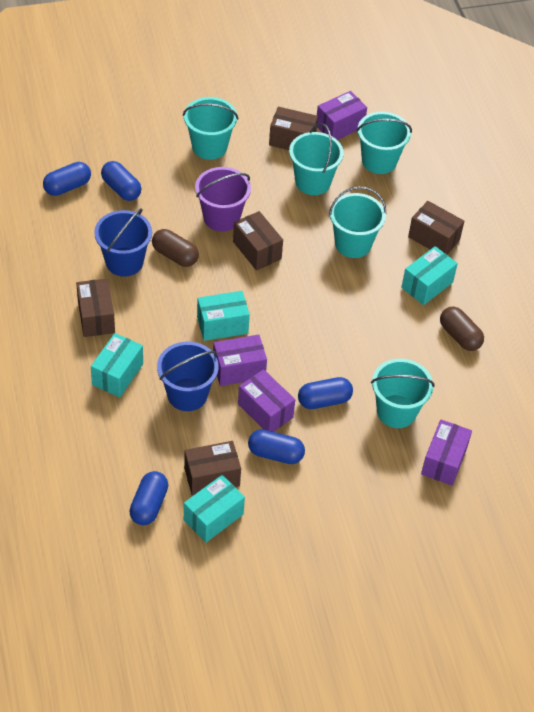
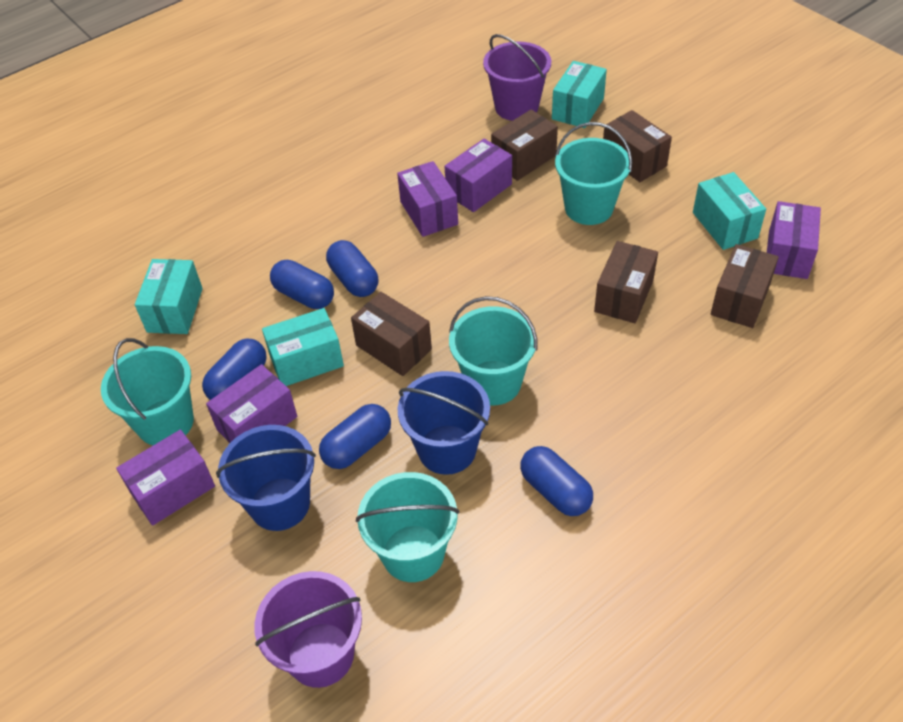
brown capsule: [152,229,199,267] [440,306,484,351] = 2 -> none = 0
purple box: [213,335,267,386] [238,369,295,432] [317,91,367,140] [421,419,472,486] = 4 -> [116,430,215,526] [206,364,297,443] [397,161,458,237] [445,139,512,212] [767,201,821,279] = 5
purple bucket: [195,167,251,232] = 1 -> [254,571,362,688] [483,34,551,121] = 2
turquoise bucket: [183,97,238,160] [289,123,344,195] [329,186,386,258] [356,112,412,174] [371,359,435,428] = 5 -> [101,338,194,445] [356,472,459,582] [449,296,537,405] [555,122,632,225] = 4

